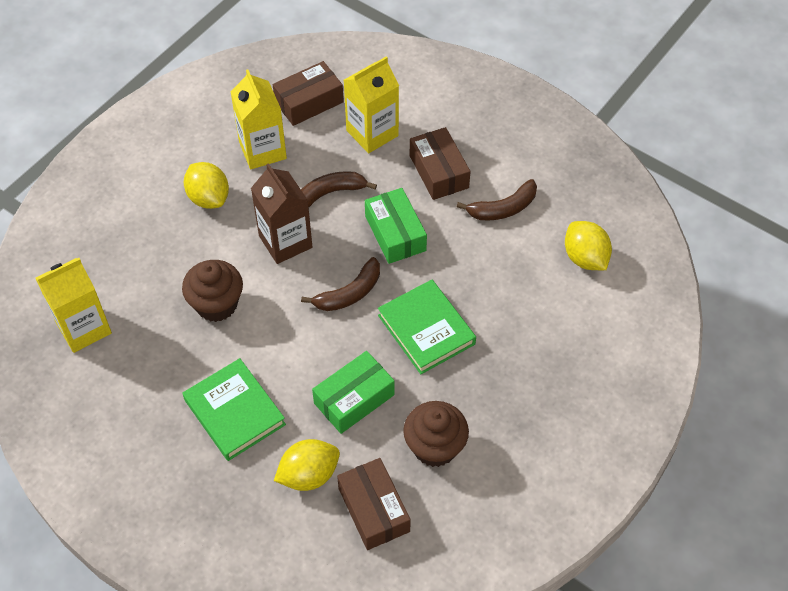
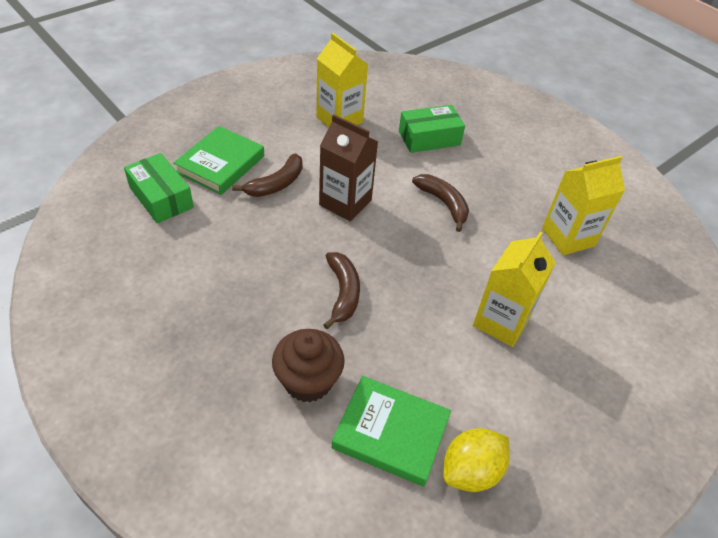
brown box: [273,61,344,126] [337,458,411,550] [410,127,471,200] = 3 -> none = 0
brown cupcake: [182,260,243,322] [403,401,469,467] = 2 -> [272,329,345,402] = 1
yellow lemon: [184,162,229,209] [274,439,340,491] [565,221,612,270] = 3 -> [443,428,510,492] = 1

